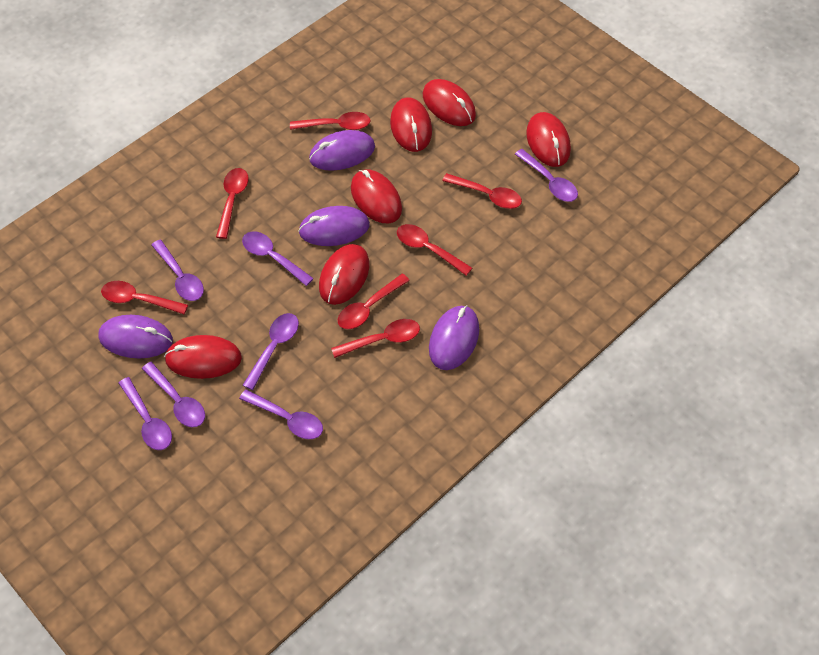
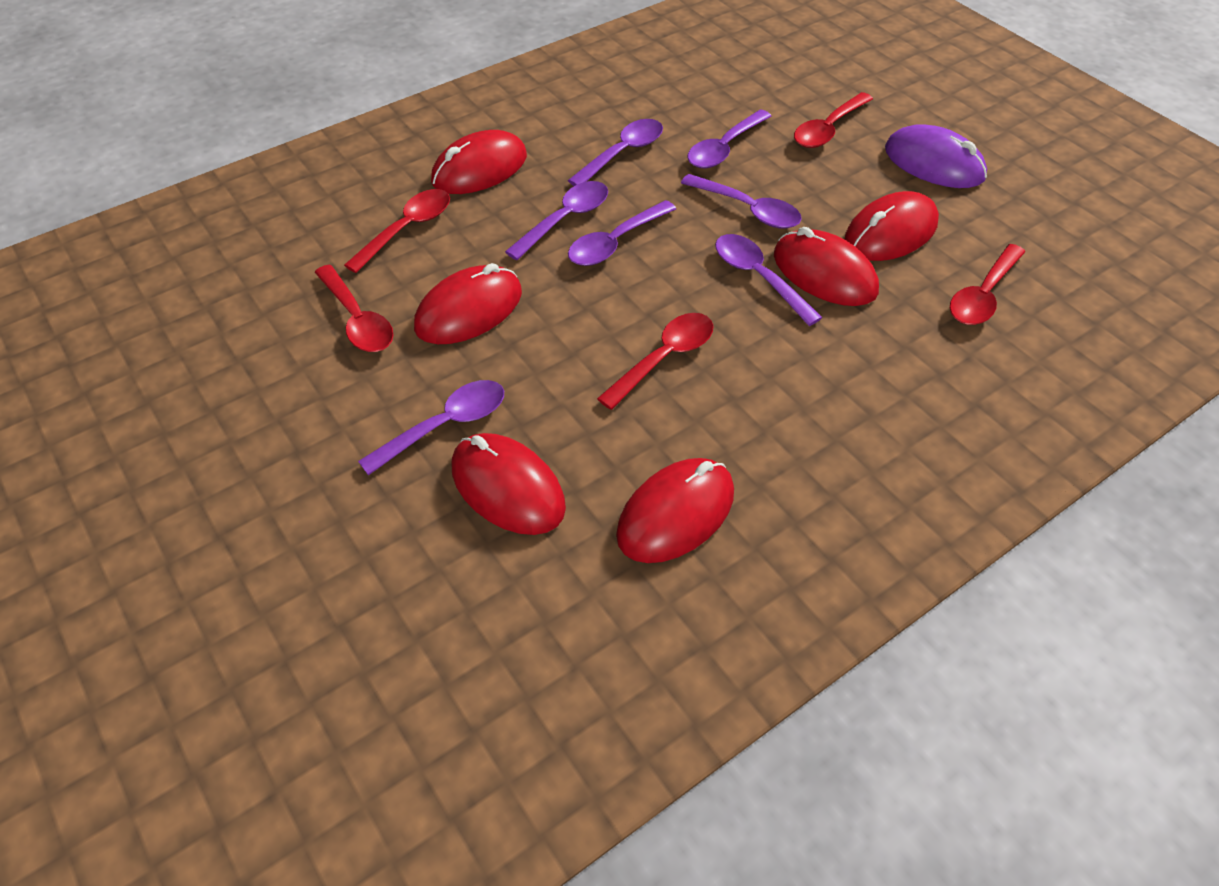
purple mouse: [98,315,173,359] [298,206,370,246] [309,130,375,171] [429,305,479,370] = 4 -> [885,124,987,188] = 1
red spoon: [101,281,188,314] [216,168,249,239] [290,112,371,130] [331,319,420,358] [338,274,410,329] [397,224,472,276] [442,173,522,209] = 7 -> [315,264,394,352] [344,189,450,273] [597,313,713,410] [794,92,873,148] [950,244,1025,325] = 5

